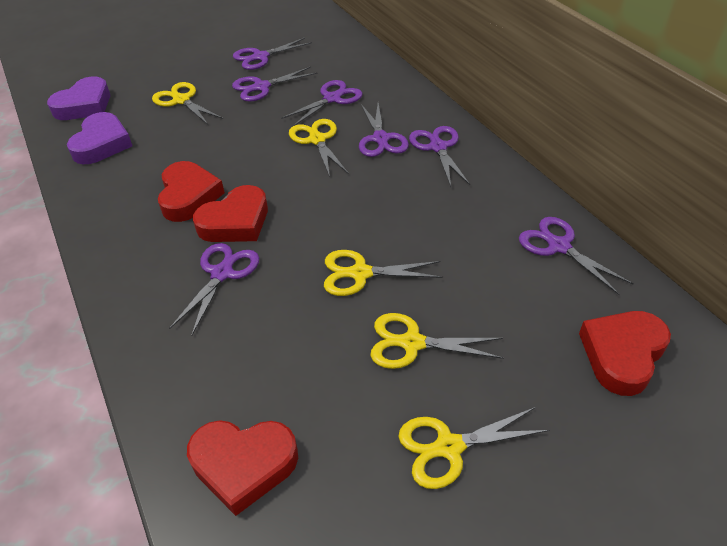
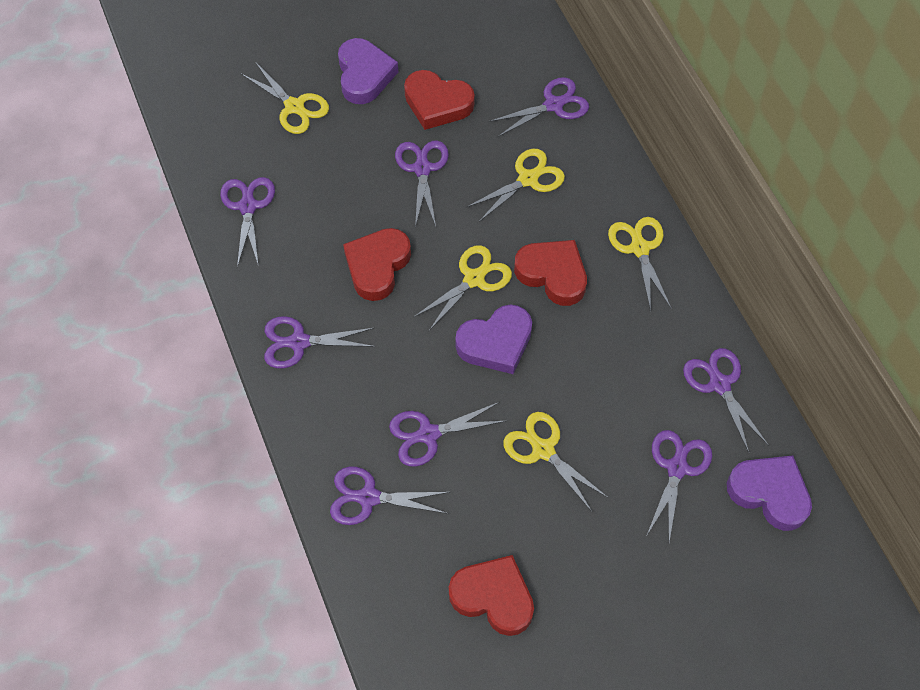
purple heart: [47,76,110,120] [67,112,132,164] = 2 -> [338,38,398,104] [455,305,532,374] [727,455,812,531] = 3
purple scissors: [169,243,259,336] [232,67,317,102] [233,38,312,70] [281,80,363,126] [359,103,409,157] [409,126,470,187] [519,217,634,295] = 7 -> [220,177,275,267] [264,316,376,368] [330,467,450,525] [389,402,506,467] [395,141,449,227] [488,77,589,137] [647,430,712,542] [683,348,769,453] = 8

